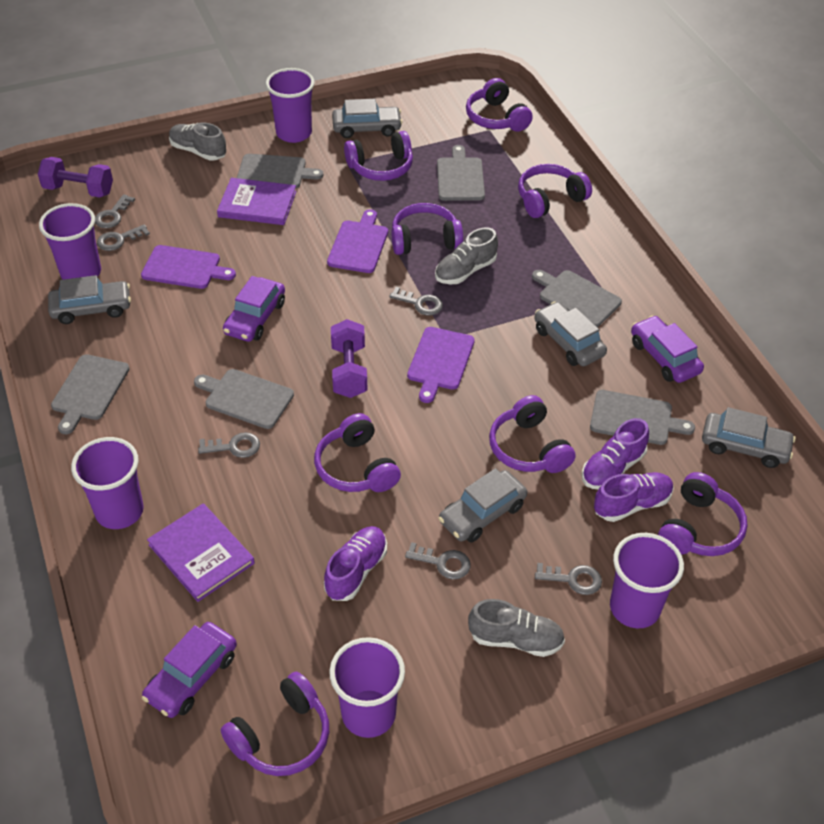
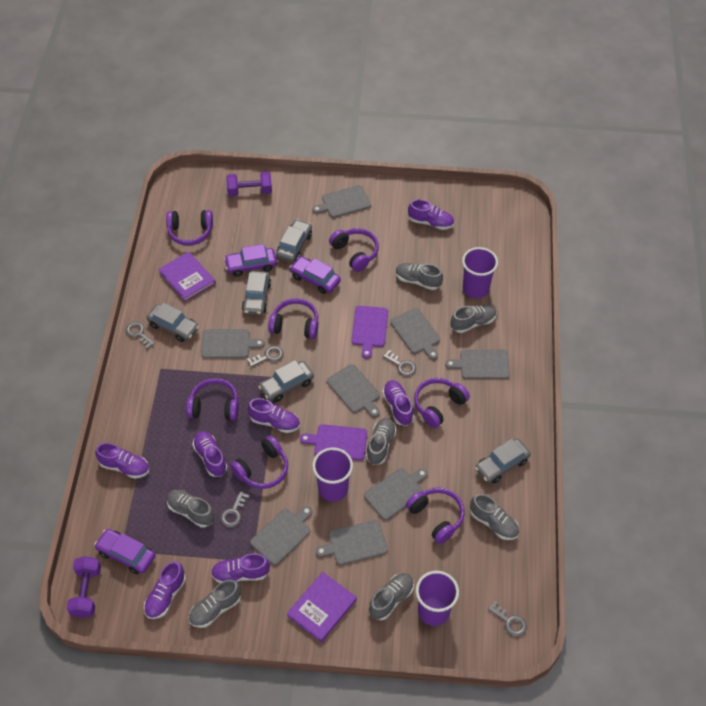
grey cutting board: [51,354,130,434] [194,369,294,429] [237,154,323,188] [437,145,485,201] [532,270,622,327] [590,390,695,445] = 6 -> [201,329,265,358] [250,506,312,565] [312,185,371,218] [316,520,388,565] [327,364,380,417] [364,468,428,520] [390,308,440,360] [445,349,510,379] = 8
grey key: [95,194,135,228] [97,225,150,251] [198,432,260,458] [389,287,443,315] [405,542,471,579] [535,563,602,595] = 6 -> [125,322,155,349] [220,491,250,527] [247,346,283,367] [383,350,416,376] [488,601,527,637] = 5
grey shoe: [169,123,226,161] [435,227,498,284] [468,599,565,657] = 3 -> [167,490,214,528] [189,580,241,628] [366,418,397,465] [369,573,414,620] [396,263,443,290] [451,304,497,333] [470,494,519,540] = 7
purple cup: [39,203,101,280] [71,437,144,529] [266,68,315,143] [329,637,405,738] [610,533,684,628] = 5 -> [312,448,353,502] [416,571,459,626] [462,247,498,298] = 3
purple cutting board: [141,245,236,289] [327,209,388,273] [407,327,475,403] = 3 -> [300,424,367,461] [351,306,388,359] = 2
purple headphones: [221,672,329,776] [314,413,401,492] [344,131,413,181] [392,203,463,255] [466,78,533,132] [489,395,576,473] [518,164,592,218] [658,472,748,556] = 8 -> [166,210,213,246] [186,378,239,421] [230,435,288,489] [268,298,318,339] [329,228,379,272] [406,488,465,544] [414,378,470,428] = 7
purple shoe: [324,526,387,601] [582,418,649,489] [594,472,674,522] = 3 -> [95,443,149,479] [144,561,186,619] [192,431,227,477] [211,553,270,583] [248,398,300,433] [382,380,414,426] [408,199,454,230] = 7

